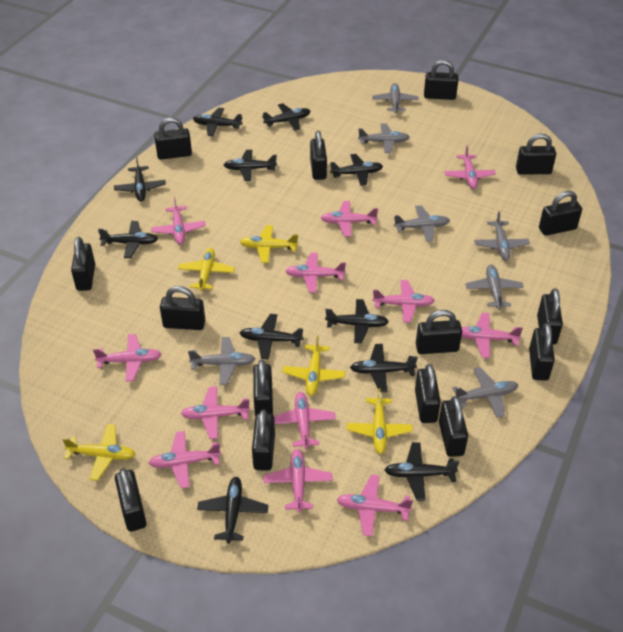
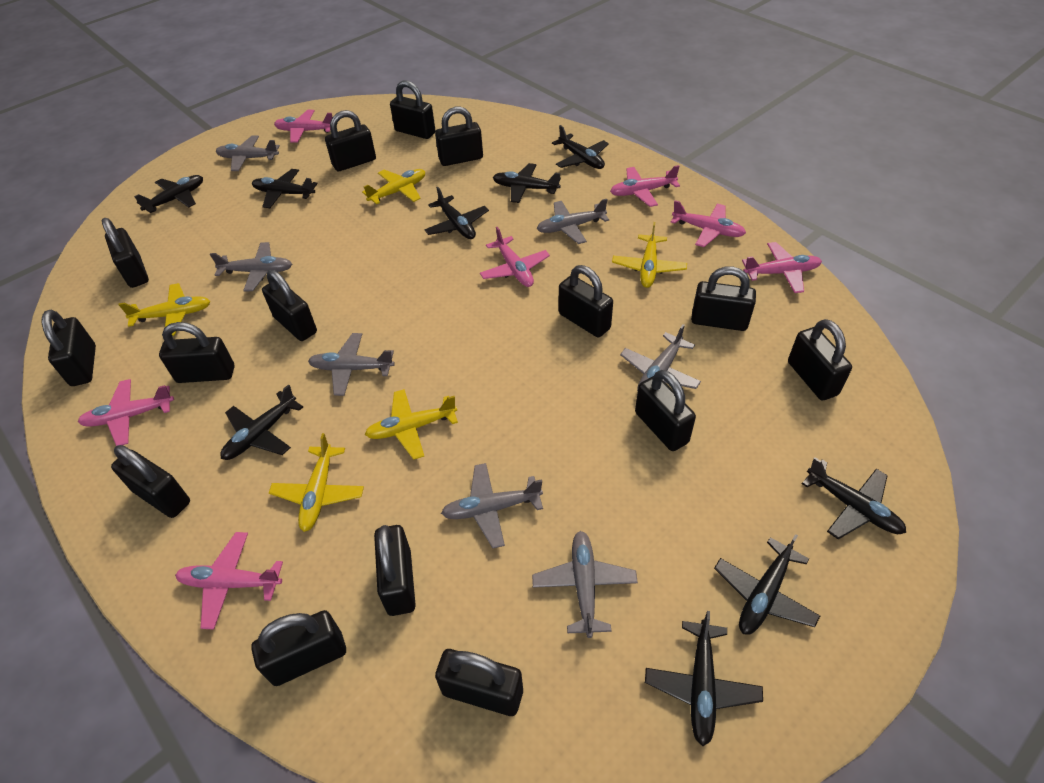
black plane: [98,221,158,258] [114,157,166,201] [193,108,243,136] [197,477,268,544] [224,150,277,181] [240,314,304,360] [262,103,311,131] [325,299,389,344] [330,154,383,186] [350,344,418,392] [385,442,459,501] = 11 -> [134,175,203,213] [220,384,303,460] [252,169,318,208] [425,187,489,239] [493,163,561,203] [552,125,609,169] [645,611,763,746] [714,534,820,635] [802,457,906,539] = 9
pink plane: [93,334,162,382] [149,431,221,488] [151,197,205,245] [181,386,250,439] [264,449,333,512] [274,392,336,449] [285,253,346,293] [321,201,378,237] [337,474,413,537] [372,280,435,322] [444,145,496,189] [462,312,523,358] = 12 -> [78,379,174,446] [175,532,283,630] [274,110,332,143] [480,227,550,287] [610,165,680,207] [671,200,746,247] [742,242,822,293] = 7

